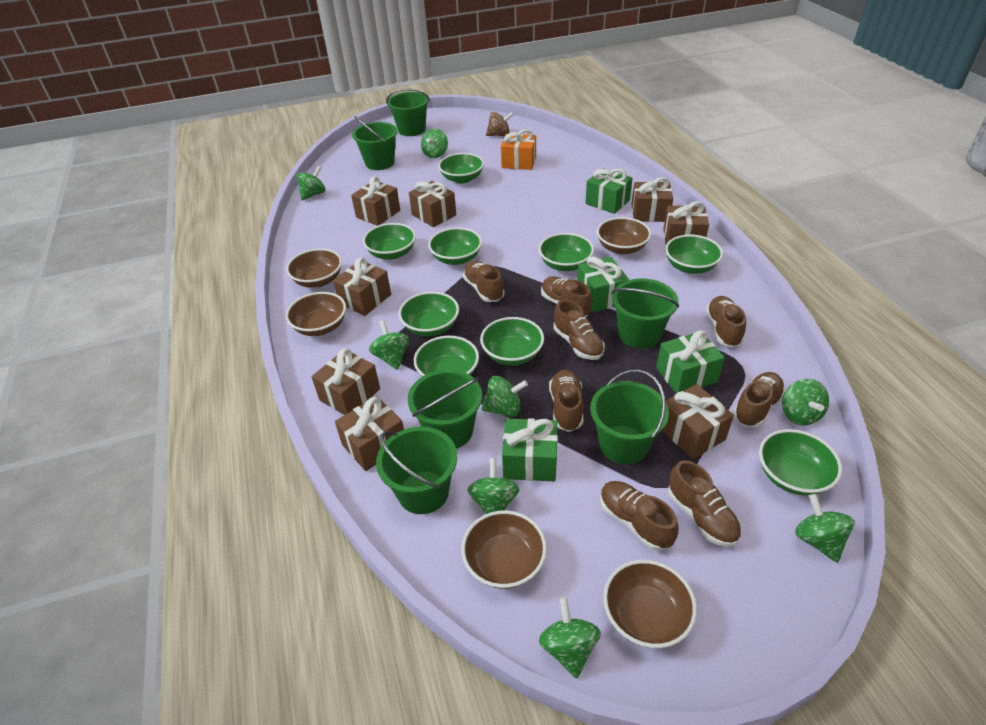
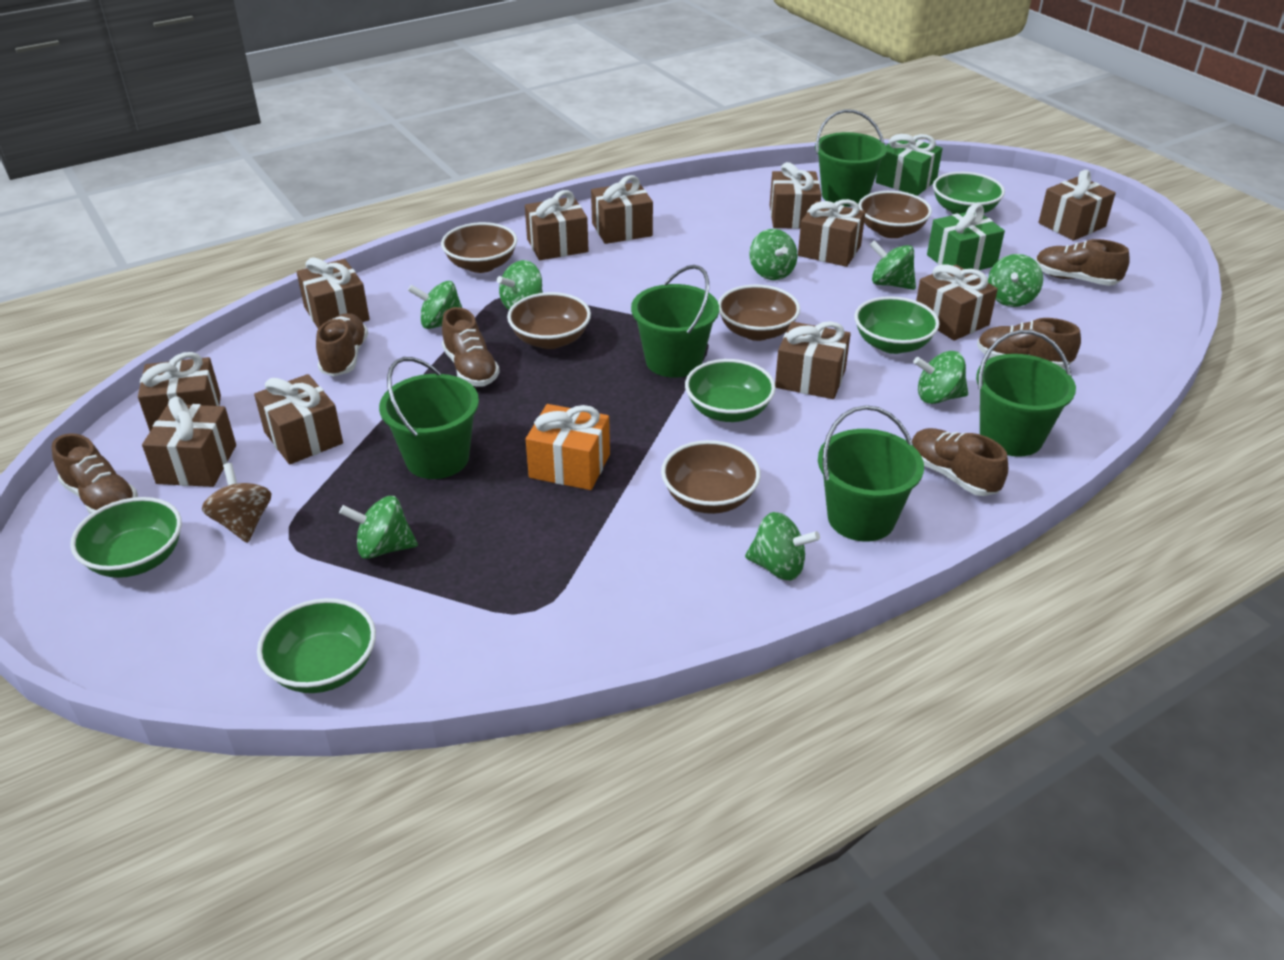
brown gift: [312,348,380,415] [333,257,391,316] [335,396,404,471] [351,176,400,226] [409,181,456,227] [632,177,673,222] [662,384,734,459] [663,201,709,244] = 8 -> [138,352,221,431] [142,397,236,487] [254,374,343,464] [297,257,370,329] [525,190,588,260] [591,175,653,244] [770,162,821,229] [775,321,851,399] [798,199,866,267] [916,264,998,341] [1039,170,1116,241] = 11
brown shoe: [463,261,504,302] [541,276,592,317] [549,370,583,432] [554,300,605,360] [600,481,678,550] [668,460,741,547] [706,296,746,347] [733,372,785,428] = 8 -> [52,433,138,514] [316,313,368,376] [442,307,500,387] [912,428,1008,496] [977,318,1081,368] [1035,239,1130,286] = 6
green bowl: [363,223,416,260] [399,292,459,336] [414,336,479,377] [428,227,482,265] [438,153,484,184] [480,317,544,366] [539,233,594,271] [665,234,723,274] [759,429,842,495] = 9 -> [70,497,182,578] [257,598,376,693] [685,359,776,422] [854,296,939,354] [933,172,1005,214] = 5
green bucket: [352,116,397,170] [376,427,457,514] [386,89,430,136] [408,369,482,448] [590,369,669,464] [612,279,679,348] = 6 -> [379,357,479,479] [631,265,719,378] [815,109,887,206] [818,405,924,541] [976,330,1076,457] = 5
green gift: [502,418,558,481] [577,257,629,312] [585,168,632,214] [656,330,725,393] = 4 -> [876,134,942,196] [927,204,1005,270] = 2

